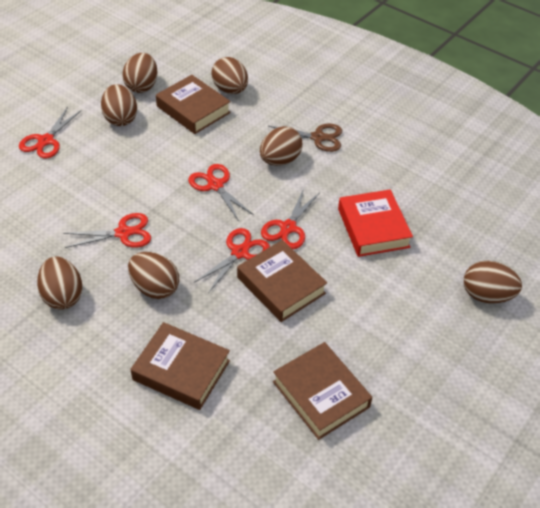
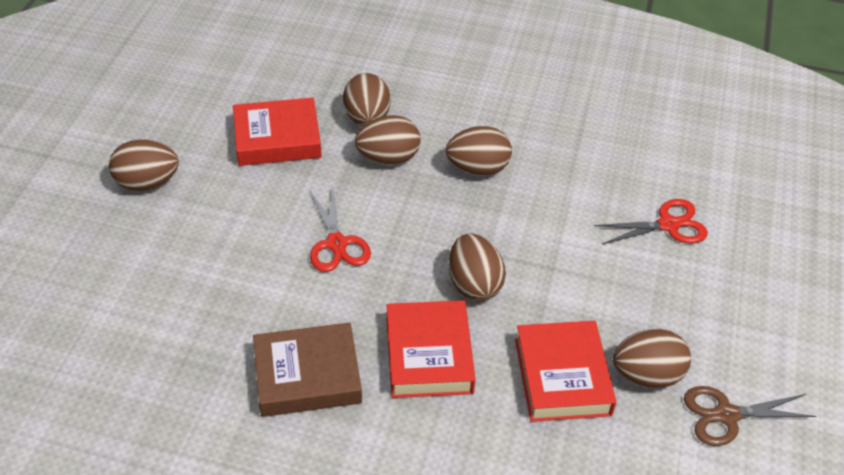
brown book: [130,322,230,410] [156,75,231,134] [237,240,327,322] [273,342,372,440] = 4 -> [253,322,362,417] = 1
brown egg: [37,256,82,310] [101,84,137,126] [122,53,158,93] [128,252,179,299] [211,57,248,94] [260,126,303,166] [464,261,522,303] = 7 -> [109,139,179,191] [343,73,391,126] [355,115,421,165] [446,126,512,176] [449,233,506,301] [613,329,691,388] = 6
red book: [338,189,413,257] = 1 -> [233,98,322,166] [386,300,476,398] [515,321,616,422] = 3
red scissors: [19,107,81,158] [63,213,151,248] [188,164,254,221] [194,228,270,293] [261,188,319,249] = 5 -> [310,187,371,272] [594,199,708,245] = 2

